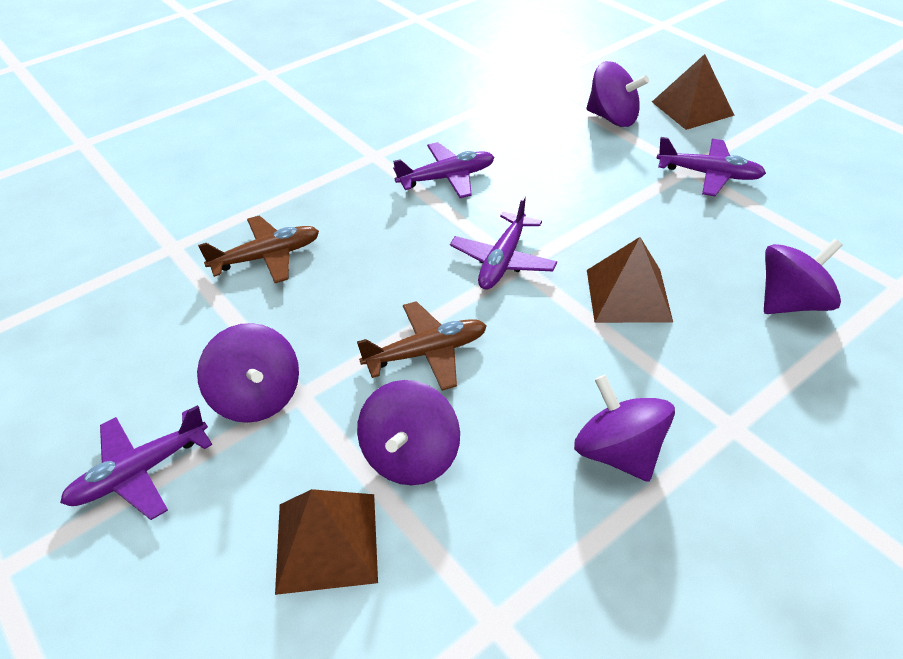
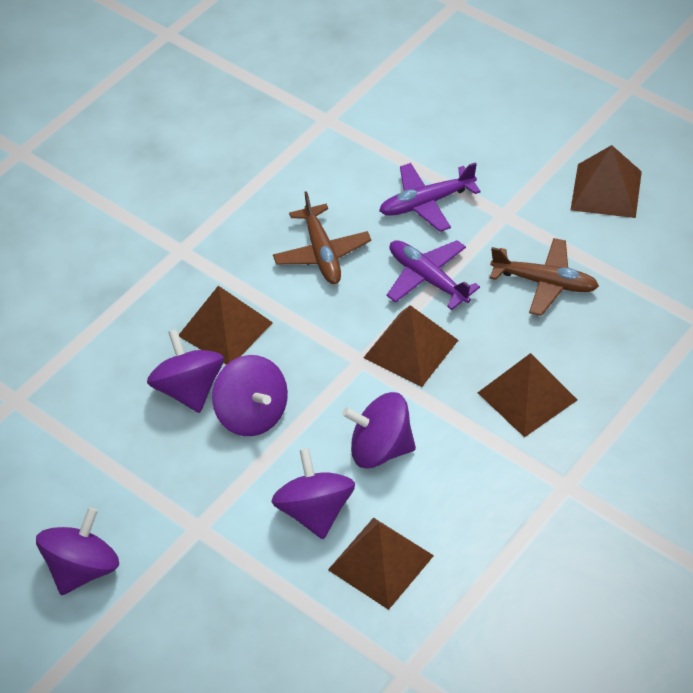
brown pyramid: [275,489,378,595] [587,237,673,323] [652,54,735,130] = 3 -> [179,286,273,365] [328,517,434,610] [363,305,458,387] [478,353,577,437] [571,145,642,218] = 5
purple plane: [60,405,212,520] [393,142,495,198] [450,196,557,290] [656,137,766,196] = 4 -> [379,162,481,232] [387,240,480,310] = 2

